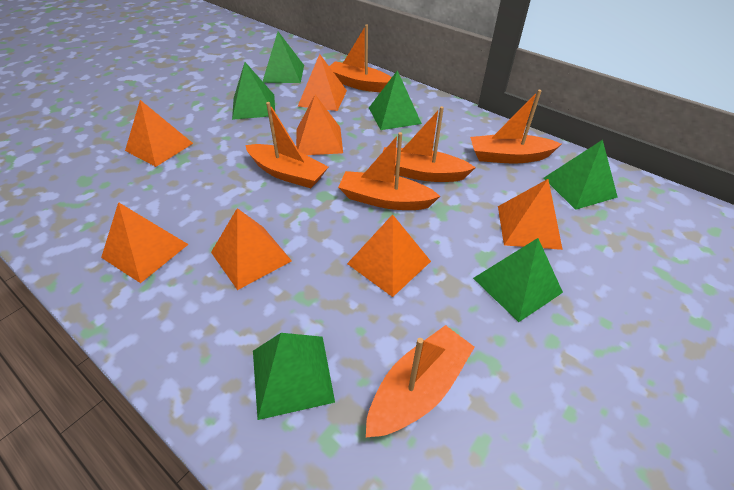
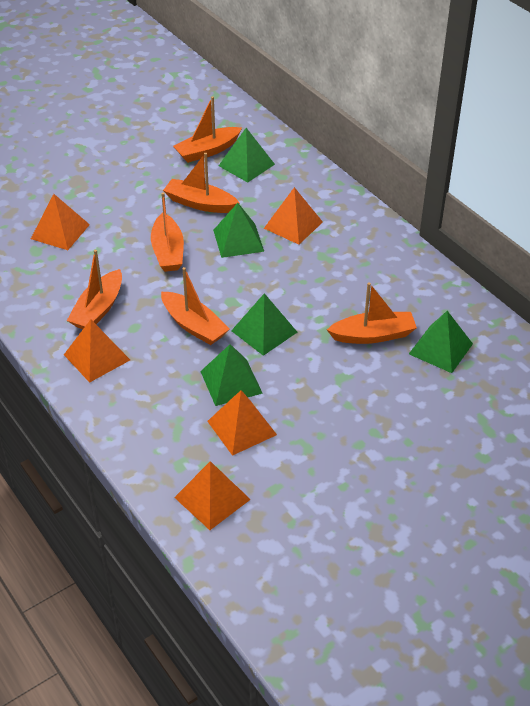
green pyramid: [232,62,275,120] [253,333,335,420] [263,32,304,83] [369,70,422,130] [473,238,563,322] [544,140,618,210] = 6 -> [200,344,263,406] [213,203,264,258] [218,128,275,183] [231,293,297,356] [409,311,473,373] = 5
orange pyramid: [101,202,189,283] [125,100,193,167] [211,208,292,290] [296,95,343,155] [298,54,347,111] [347,214,431,297] [498,179,563,250] = 7 -> [31,194,90,250] [64,319,130,383] [174,461,251,530] [207,390,277,456] [264,187,323,245] = 5

